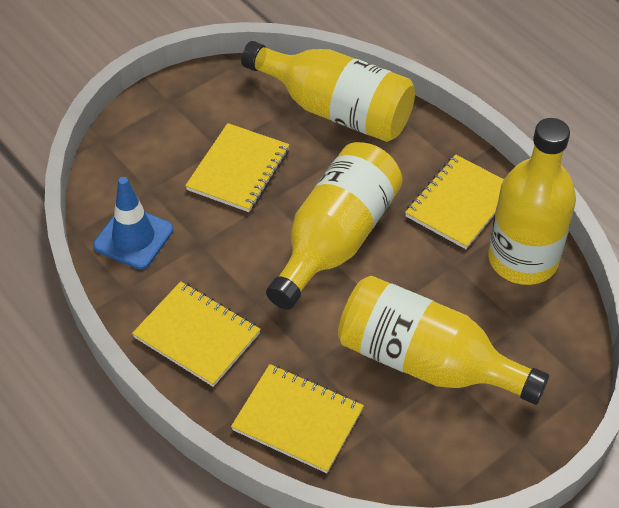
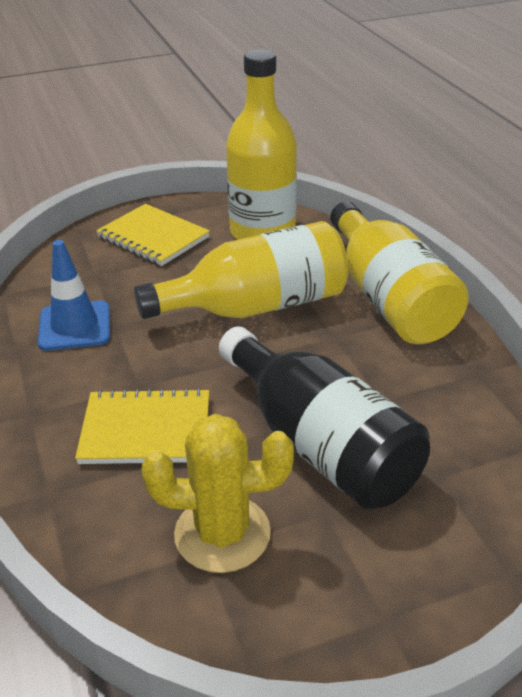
black bottle: none = 0 -> [219,326,430,509] = 1
yellow bottle: [241,41,415,142] [266,142,403,310] [338,276,549,405] [488,118,576,285] = 4 -> [134,221,348,319] [226,50,297,240] [330,201,469,344] = 3
yellow cactus: none = 0 -> [142,414,294,573] = 1
yellow notebook: [132,281,261,387] [185,123,289,212] [231,364,364,473] [405,154,504,249] = 4 -> [75,388,209,464] [96,204,210,266] = 2

